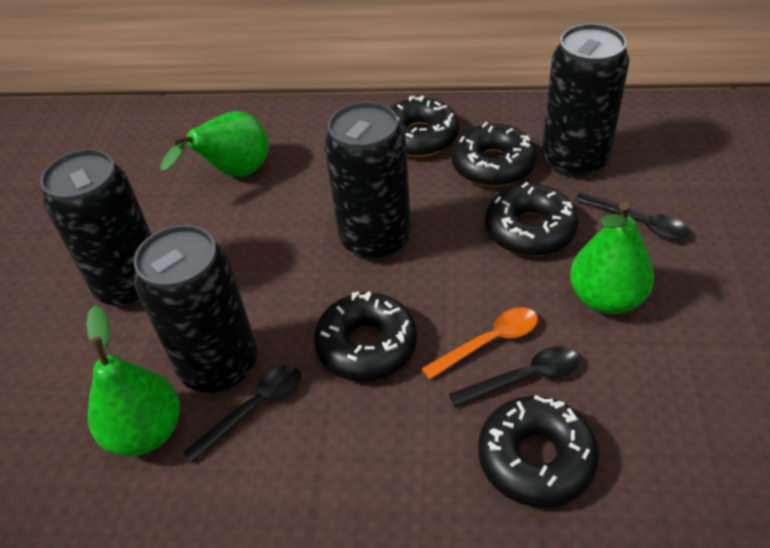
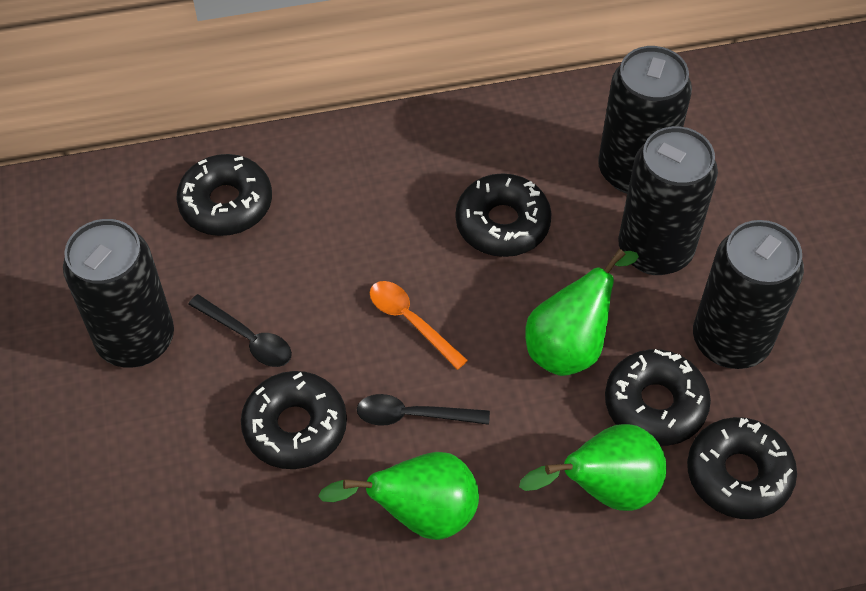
black spoon: [183,365,301,463] [449,346,580,407] [575,192,689,240] = 3 -> [188,294,292,367] [357,394,490,426] = 2

